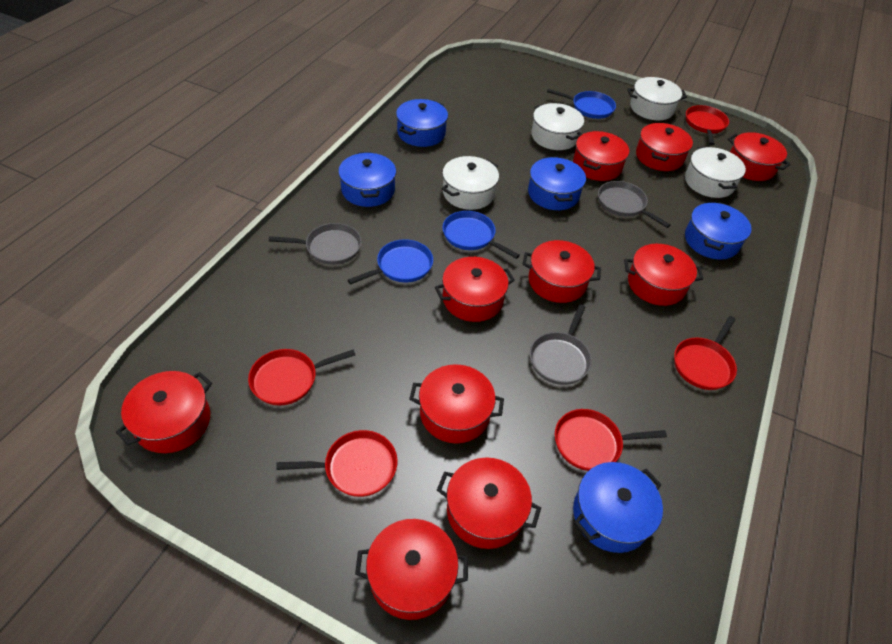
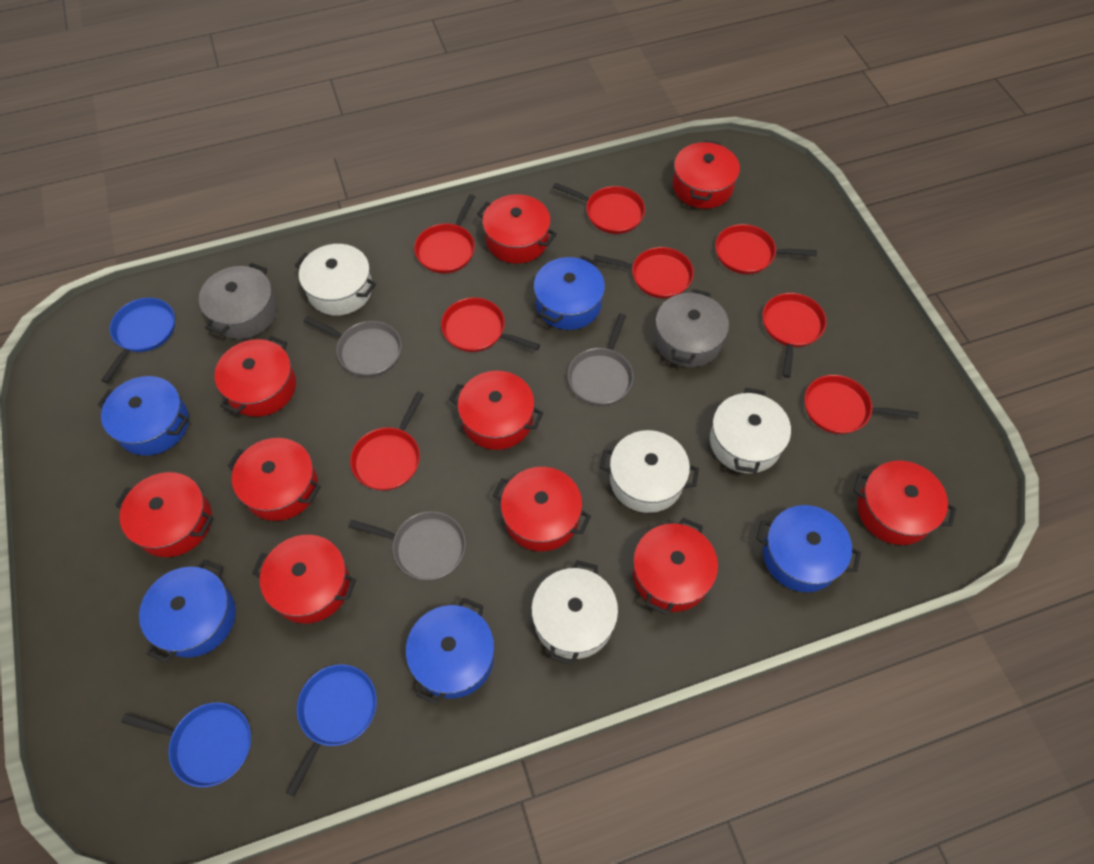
grey pot: none = 0 -> [199,263,277,339] [655,289,729,367] = 2
red pan: [248,349,355,406] [276,430,398,497] [555,409,667,471] [674,316,737,390] [686,105,729,145] = 5 -> [350,392,424,490] [414,194,475,273] [441,298,540,352] [553,182,645,234] [593,247,694,298] [715,224,817,274] [762,293,826,378] [804,375,919,434] = 8

